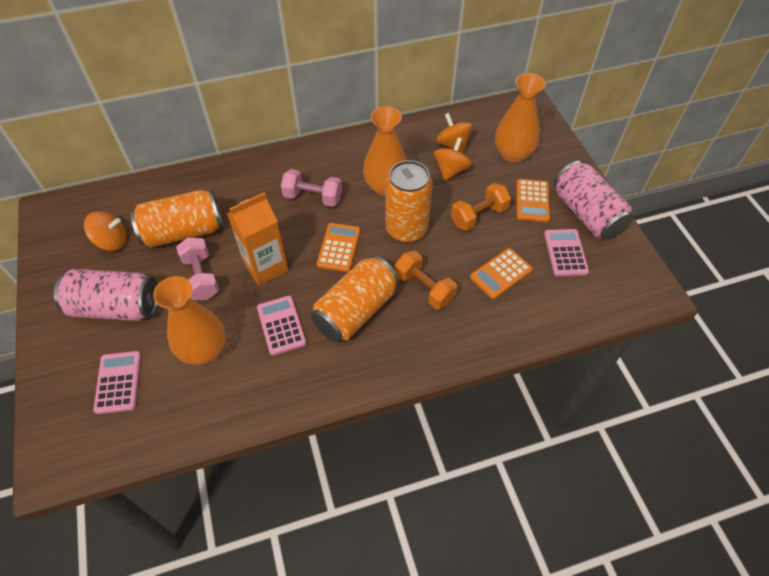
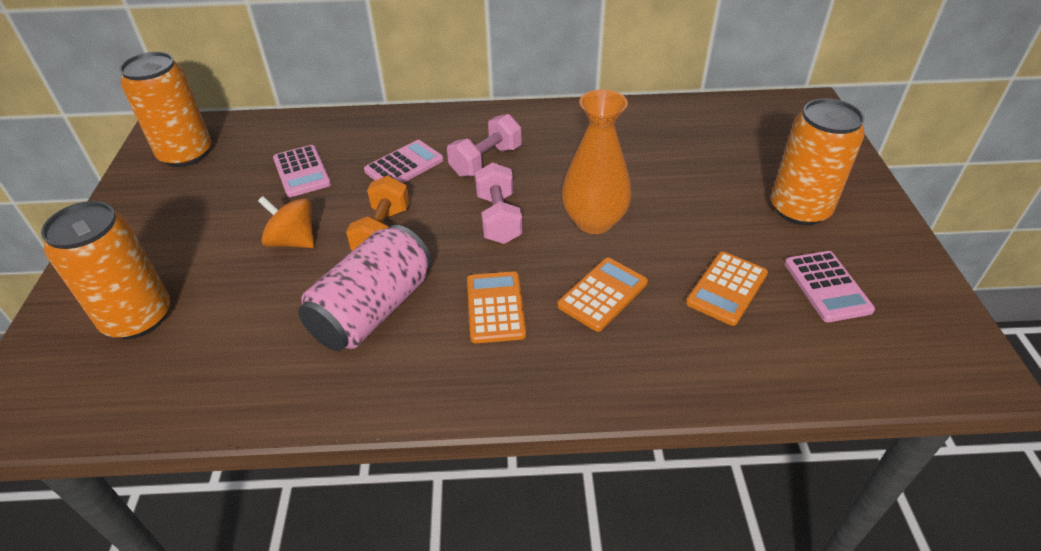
orange carton: [227,193,288,286] = 1 -> none = 0
orange dumbbell: [395,251,457,309] [451,183,511,231] = 2 -> [346,176,410,251] = 1
orange spinning top: [84,211,127,251] [434,137,472,181] [436,113,473,153] = 3 -> [258,196,314,248] = 1
orange vase: [153,276,226,365] [363,106,407,196] [495,73,545,163] = 3 -> [562,90,631,234] = 1
pink can: [54,269,158,321] [554,161,633,240] = 2 -> [298,225,432,351] = 1

